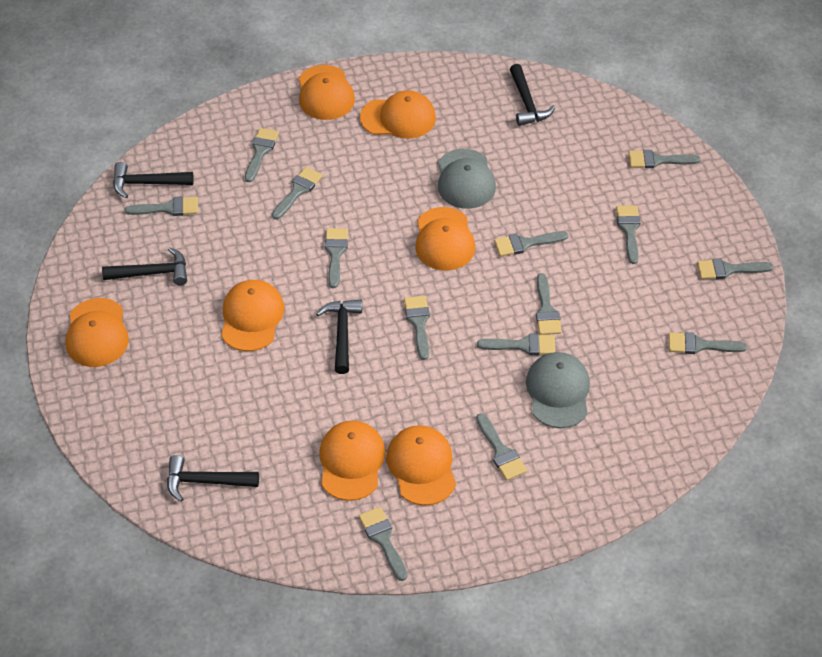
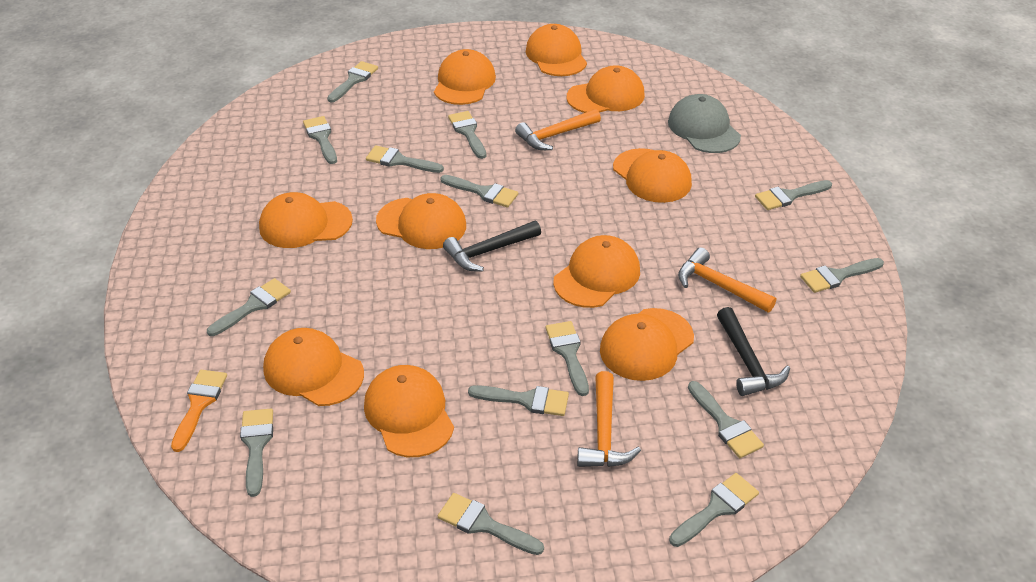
black hammer: [102,247,187,285] [113,162,194,198] [167,455,259,502] [316,300,362,374] [510,64,555,126] = 5 -> [443,221,541,272] [717,307,790,396] = 2
grey cap: [438,149,496,209] [526,352,590,428] = 2 -> [668,94,741,153] = 1
orange brush: none = 0 -> [171,370,227,452] = 1
orange cap: [65,298,129,367] [221,280,284,351] [299,65,355,120] [319,421,385,501] [360,90,436,139] [386,425,456,506] [415,207,475,271] = 7 -> [259,192,353,248] [263,328,364,406] [364,365,454,457] [376,193,466,249] [434,49,496,105] [526,24,587,76] [553,235,640,308] [567,65,645,113] [600,308,694,381] [613,148,692,203] = 10
orange hammer: none = 0 -> [515,109,601,150] [577,371,641,467] [678,247,776,313] = 3

